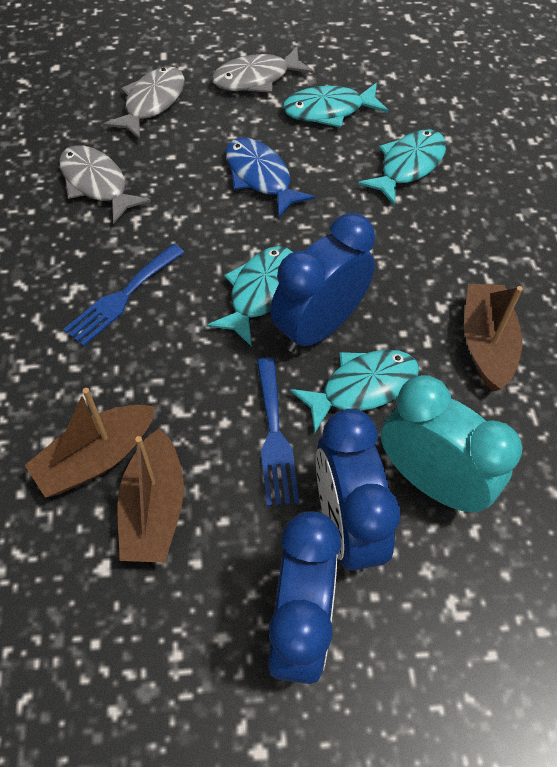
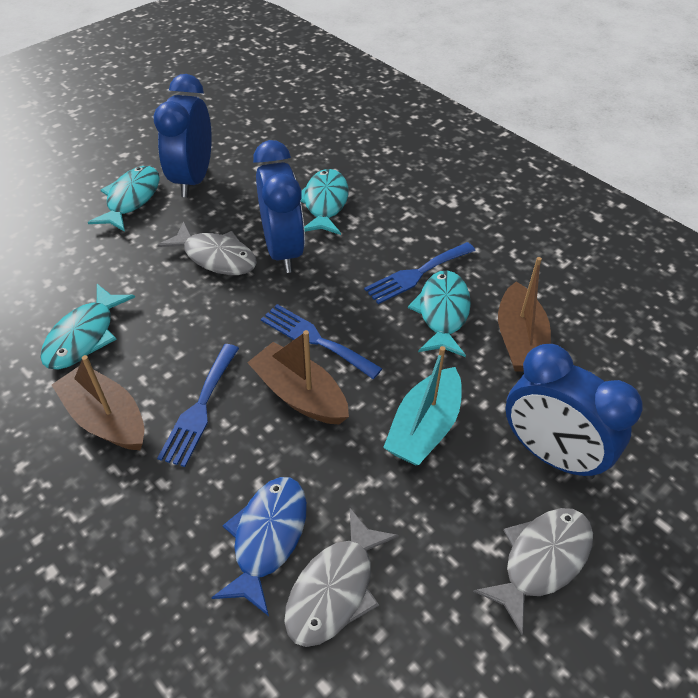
blue fork: [63,244,184,346] [257,357,299,506] = 2 -> [157,344,239,467] [261,304,383,379] [364,242,476,304] = 3
turquoise boat: none = 0 -> [383,346,462,465] = 1
turquoise clock: [381,375,522,512] = 1 -> none = 0

